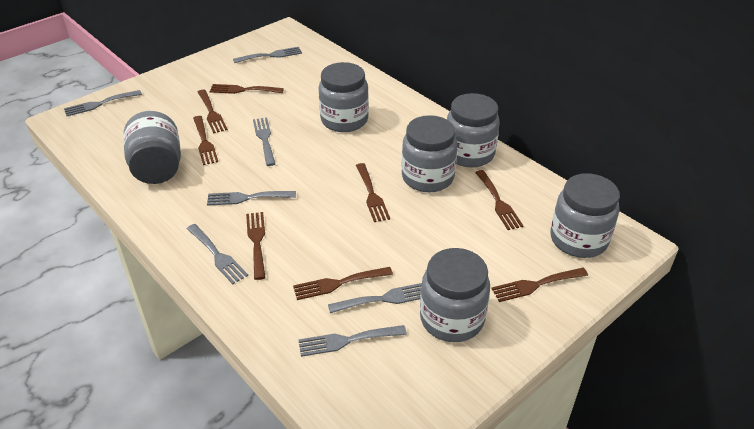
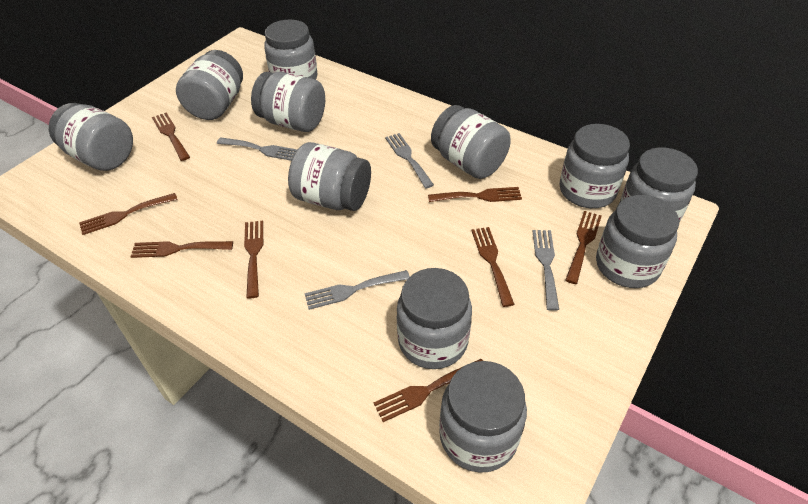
grey fork: [64,90,142,116] [187,224,248,284] [207,191,296,206] [233,47,302,63] [253,118,275,166] [298,325,407,357] [328,283,422,313] = 7 -> [217,137,297,161] [304,270,410,310] [385,133,434,188] [532,230,559,311] = 4
grey jar: [124,111,181,184] [319,62,369,132] [402,115,457,192] [420,248,490,342] [447,93,500,167] [550,173,620,258] = 6 -> [49,103,133,171] [176,50,243,120] [251,72,325,132] [264,20,317,80] [288,142,371,211] [397,268,472,369] [431,105,511,179] [439,361,527,473] [560,124,630,208] [596,195,679,288] [620,147,698,223] = 11

